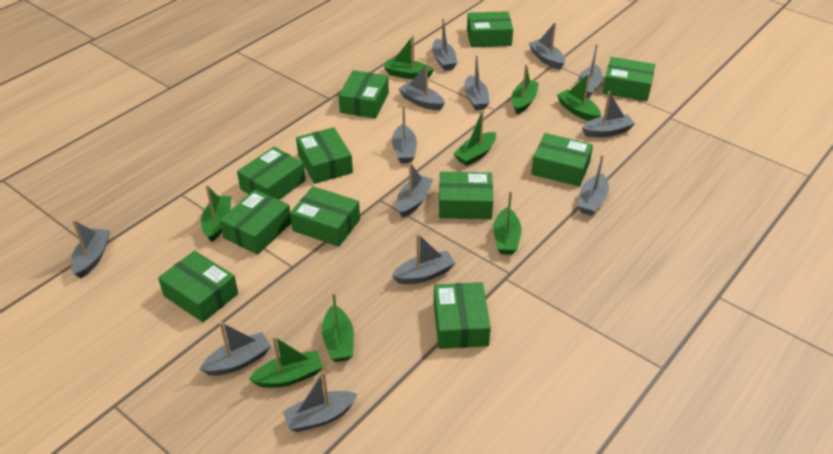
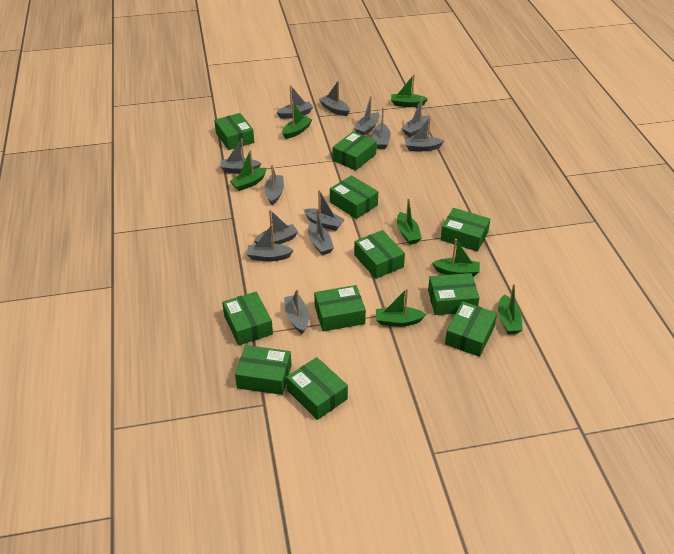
green boat: [201,185,231,242] [249,336,323,388] [322,292,354,362] [384,35,434,79] [454,110,496,166] [493,191,521,255] [512,64,539,114] [557,73,601,121] = 8 -> [230,150,267,191] [282,102,312,139] [376,288,426,326] [391,74,428,107] [397,198,422,245] [432,239,480,277] [498,283,523,334] = 7

